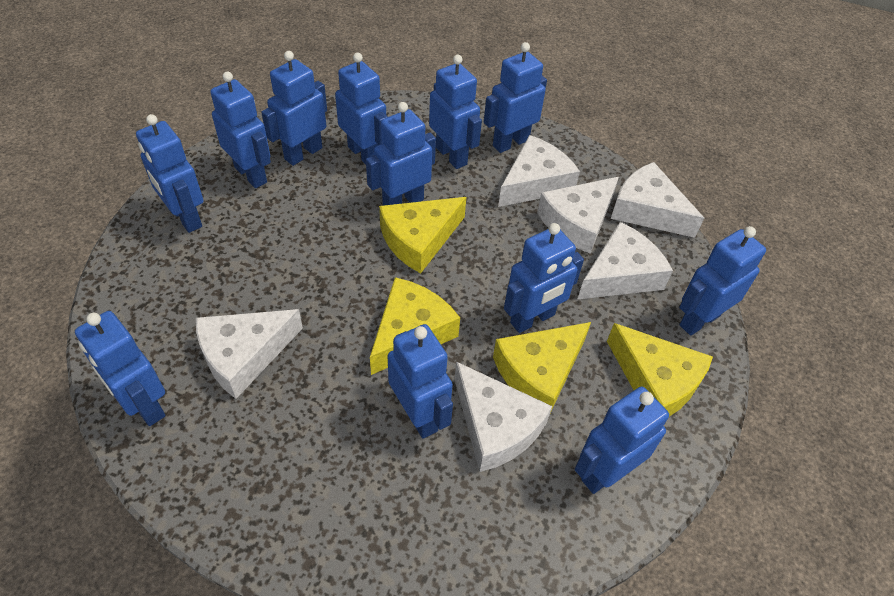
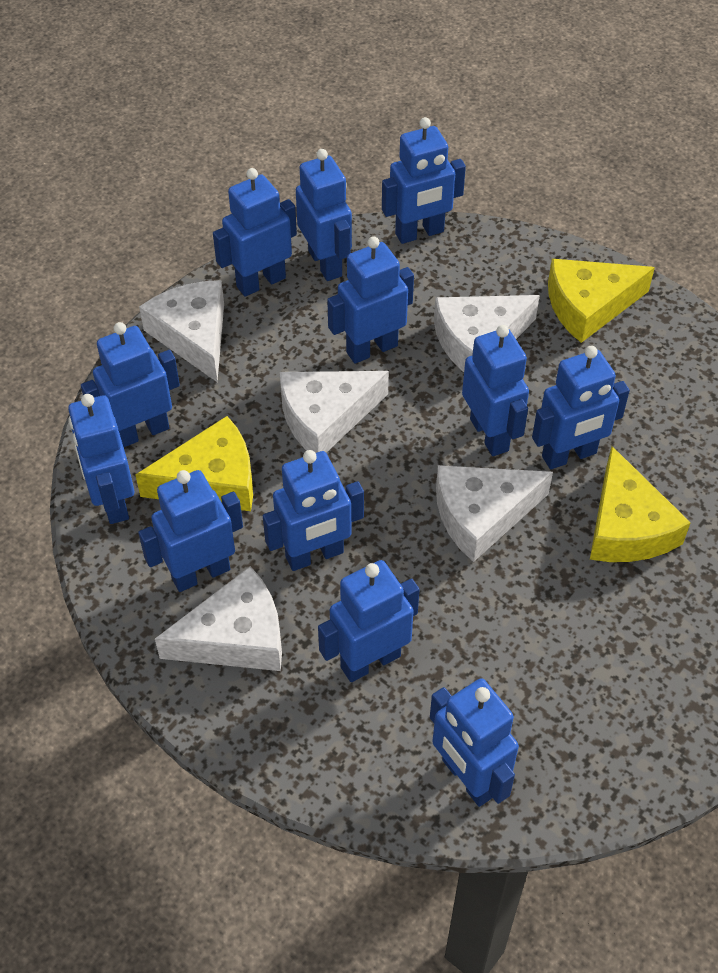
white cheese: [196,309,303,399] [454,362,552,472] [498,135,580,207] [537,177,619,254] [578,222,673,299] [611,162,704,238] = 6 -> [139,280,224,382] [155,566,282,671] [280,371,389,453] [434,295,540,372] [436,465,553,562] = 5
yellow cheese: [370,277,460,375] [379,197,466,273] [493,322,591,413] [607,323,713,417] = 4 -> [135,416,253,511] [548,259,655,343] [590,446,691,562] = 3

